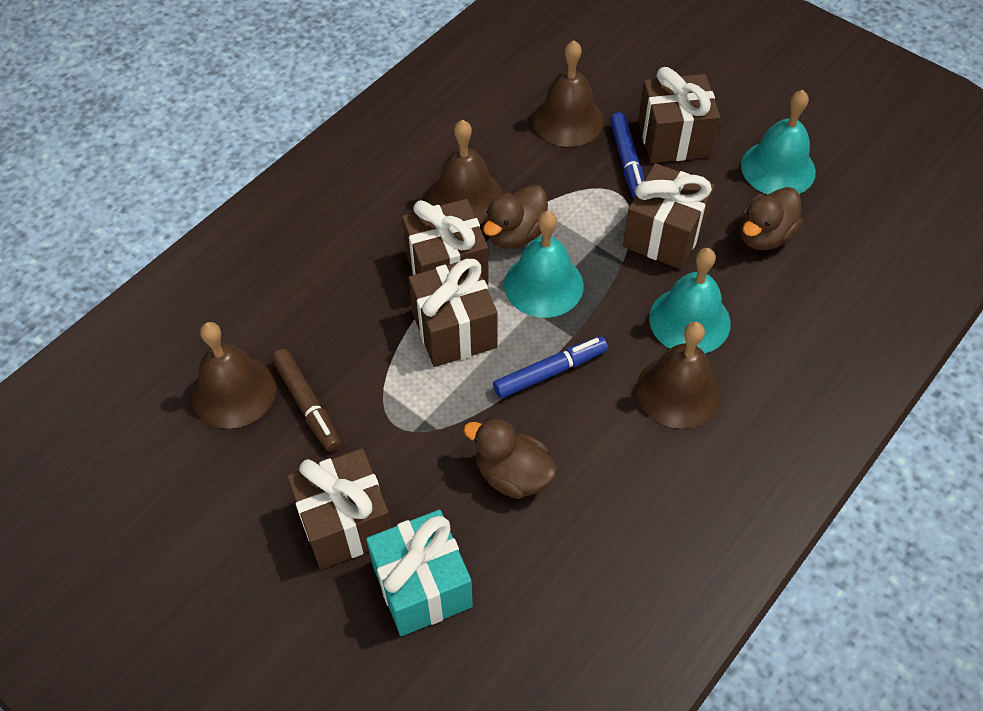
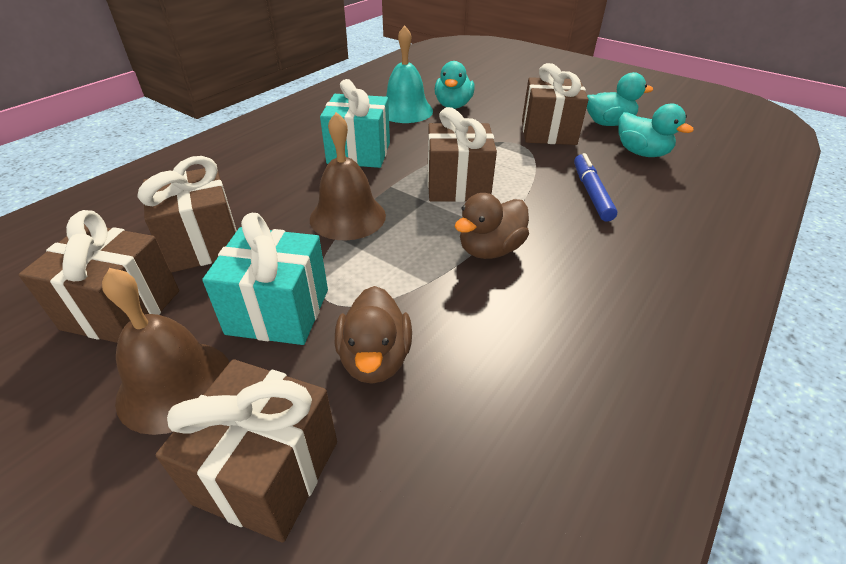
blue marker: [493,336,608,398] [610,112,644,199] = 2 -> [574,153,618,222] = 1
brown bell: [191,322,276,429] [428,120,503,224] [532,40,604,147] [636,322,721,429] = 4 -> [102,268,229,435] [310,112,386,240] = 2
brown duck: [463,418,557,499] [483,185,548,249] [740,187,803,250] = 3 -> [335,286,412,384] [454,193,529,259] = 2
brown marker: [272,349,341,452] = 1 -> none = 0
turquoise bell: [504,211,583,318] [649,248,731,353] [741,90,816,194] = 3 -> [386,25,433,123] = 1
turquoise duck: none = 0 -> [434,61,475,109] [587,72,653,126] [618,103,694,157] = 3
turquoise gift: [366,510,473,636] = 1 -> [202,213,328,345] [320,79,390,168] = 2

